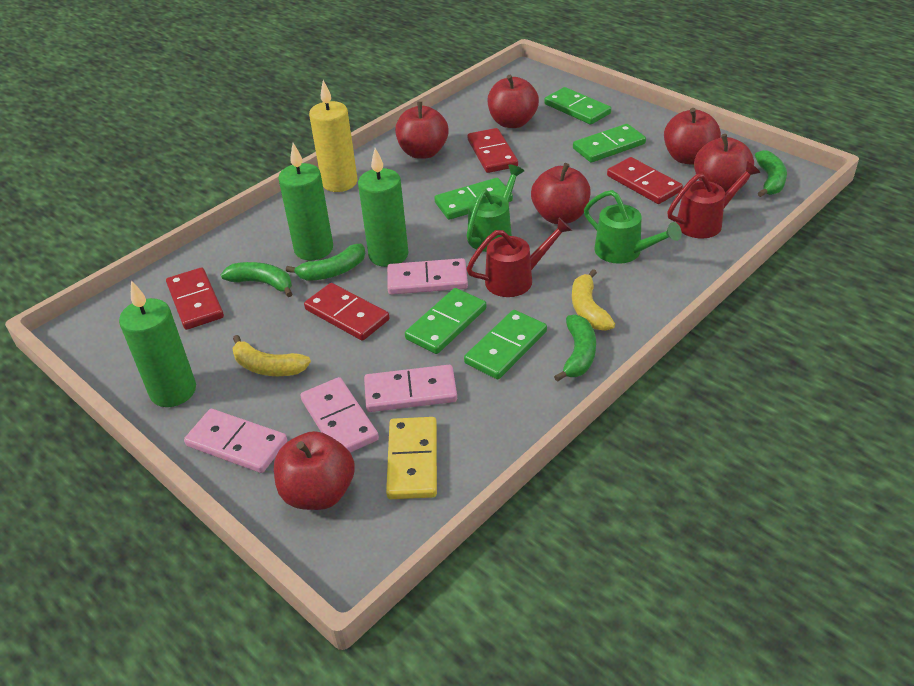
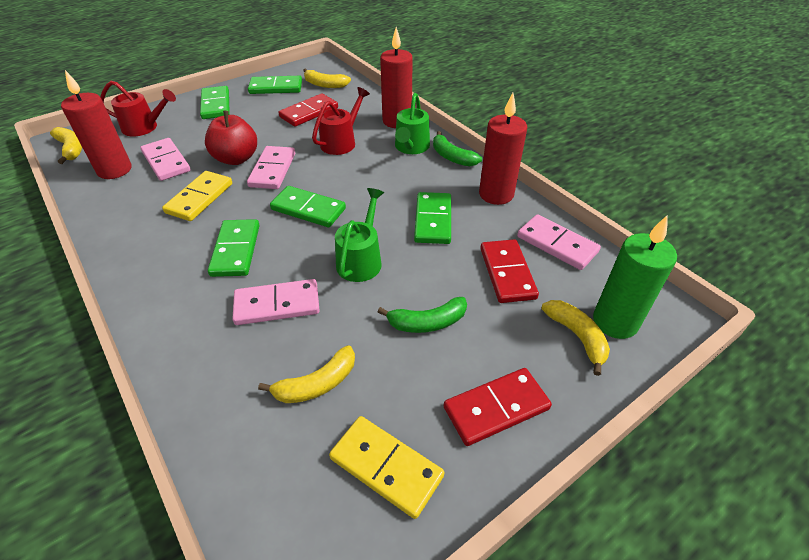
green banana: [221,262,293,297] [286,244,365,281] [554,315,596,382] [755,150,787,197] = 4 -> [378,297,467,333] [433,131,482,167] = 2
green candle: [119,281,196,407] [278,143,333,260] [358,148,409,267] = 3 -> [593,215,677,339] = 1
red apple: [274,431,355,510] [395,101,449,159] [488,75,539,128] [531,163,591,224] [664,108,721,165] [694,134,754,193] = 6 -> [205,111,257,165] = 1
red candle: none = 0 -> [61,70,132,179] [380,27,413,128] [479,93,527,205] = 3
red domino: [166,267,224,330] [304,283,389,341] [468,128,518,173] [607,157,683,204] = 4 -> [279,93,338,127] [444,368,552,446] [480,239,539,303] = 3
yellow banana: [232,335,311,376] [572,269,615,331] = 2 -> [50,127,82,164] [258,345,355,403] [303,68,351,88] [541,300,610,376] = 4
yellow candle: [309,80,357,192] = 1 -> none = 0
yellow domino: [386,417,437,499] = 1 -> [162,171,232,221] [329,416,445,519] = 2

